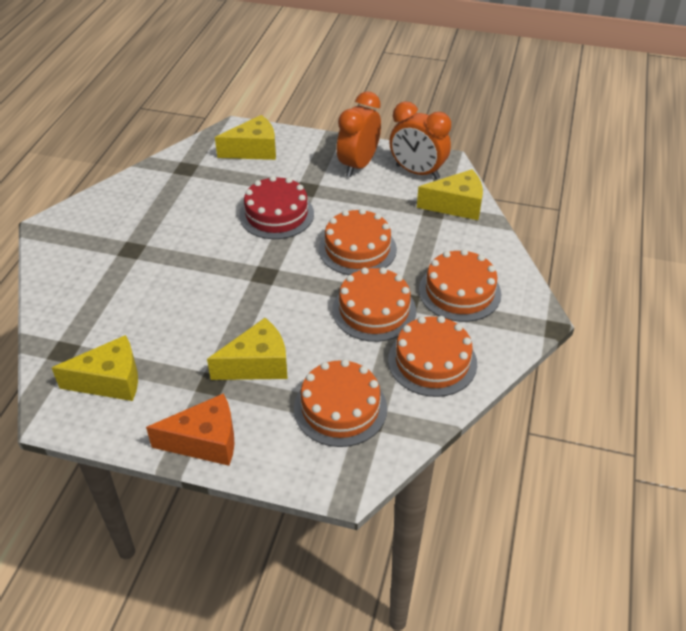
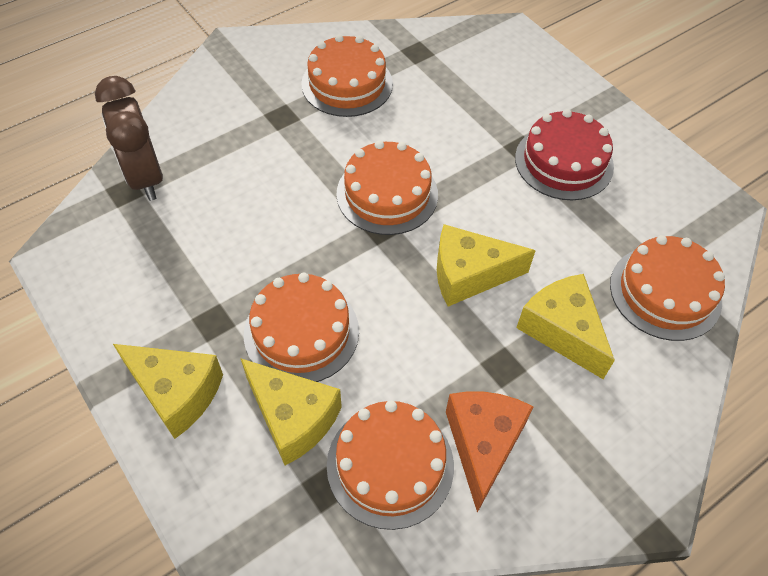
brown clock: none = 0 -> [95,76,163,201] = 1
orange clock: [337,92,381,177] [389,101,451,180] = 2 -> none = 0

